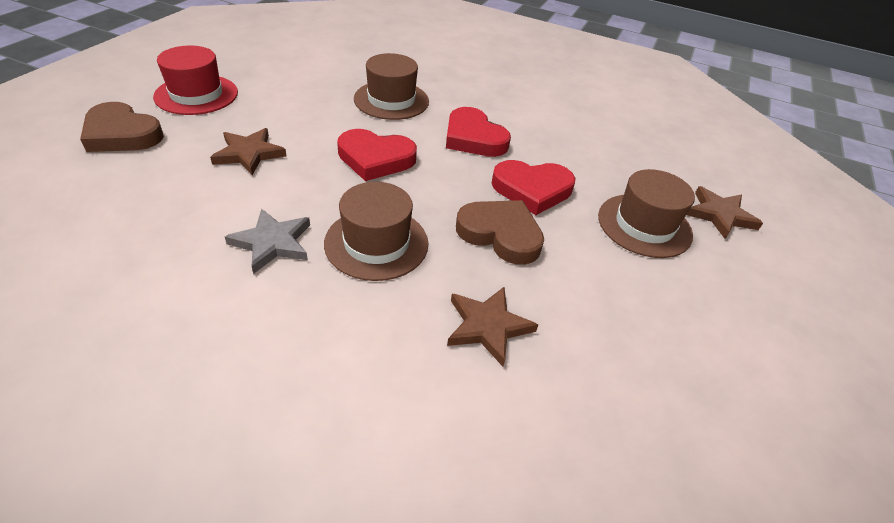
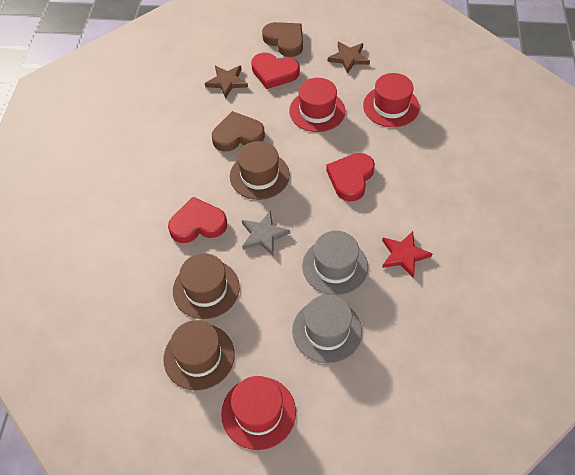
brown star: [210,128,287,175] [447,287,538,367] [686,186,763,239] = 3 -> [205,66,248,99] [328,42,370,74] = 2
grey hat: none = 0 -> [292,294,362,363] [302,231,368,295] = 2
red hat: [153,46,238,115] = 1 -> [221,376,296,450] [289,78,345,132] [363,73,420,127] = 3
red star: none = 0 -> [382,231,433,278] = 1

